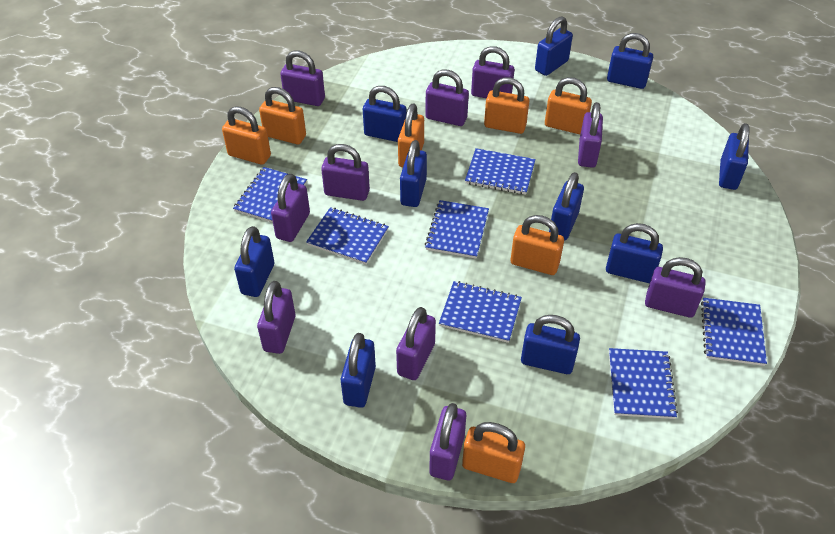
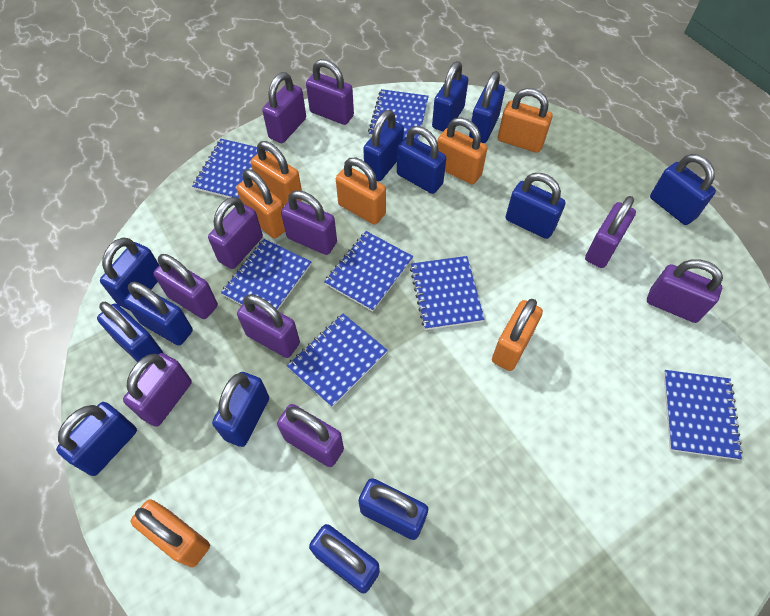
blue padlock: [234,226,274,297] [341,333,376,408] [363,86,407,142] [400,140,427,207] [521,315,580,374] [535,16,573,76] [549,172,584,240] [606,223,663,283] [607,33,653,89] [719,123,750,190] = 10 -> [56,402,137,476] [97,302,163,362] [100,238,159,310] [124,282,193,345] [212,372,269,447] [309,524,380,594] [358,478,428,540] [363,110,404,181] [397,126,446,194] [432,61,468,132] [469,71,505,143] [506,173,566,239] [650,154,716,225] = 13

